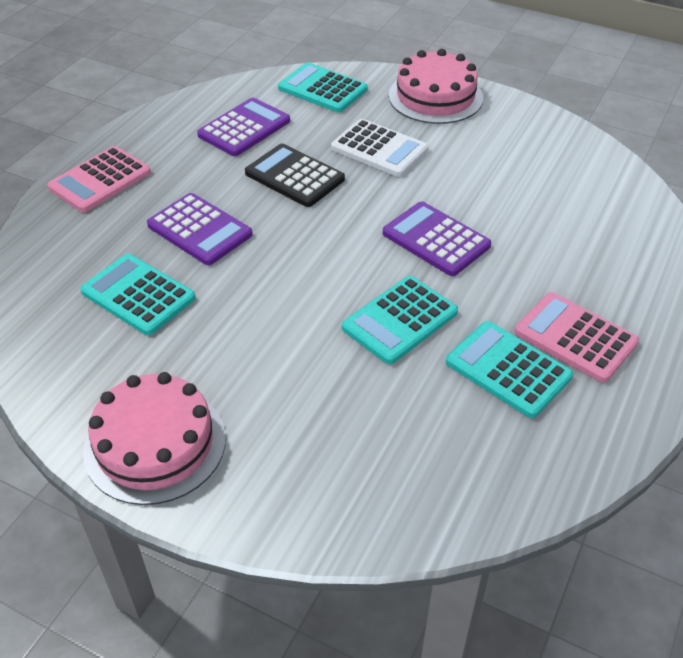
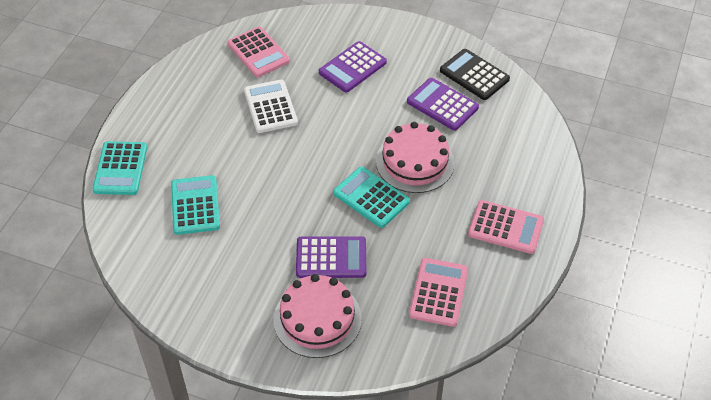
pink calculator: [47,146,151,212] [515,292,639,382] = 2 -> [227,27,290,77] [409,258,468,327] [468,200,544,254] = 3
turquoise calculator: [80,254,196,335] [278,63,367,112] [342,276,458,364] [446,321,573,418] = 4 -> [93,141,147,195] [171,175,220,235] [333,166,410,228] = 3

